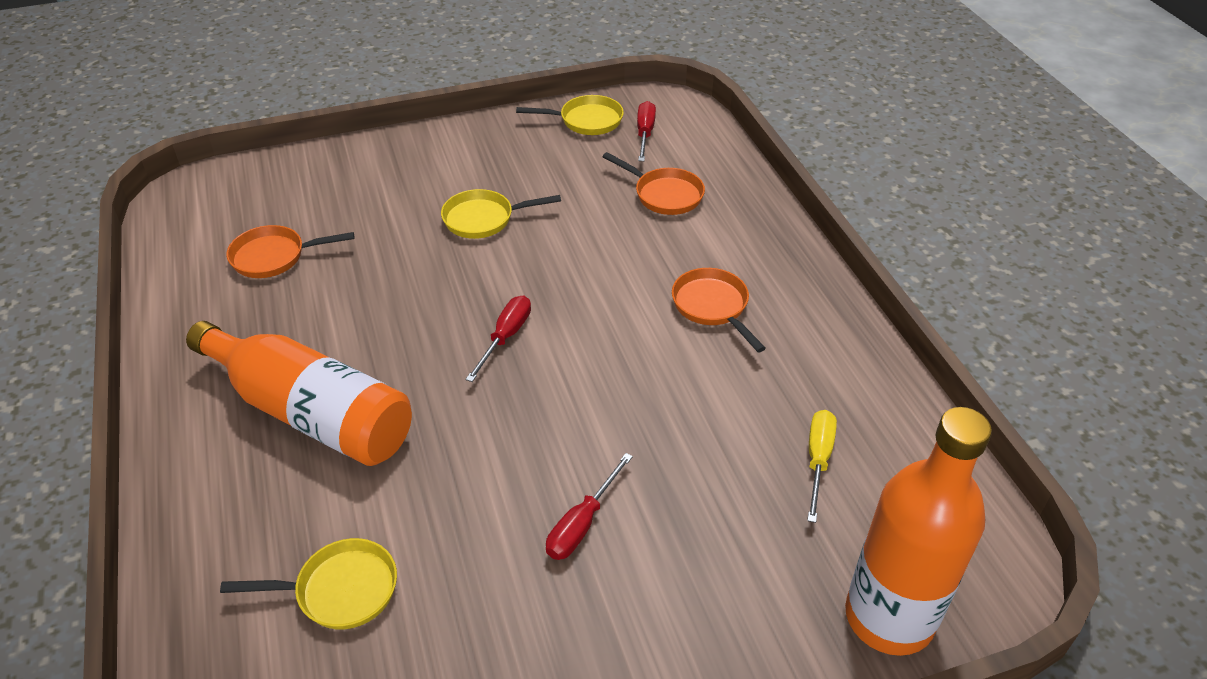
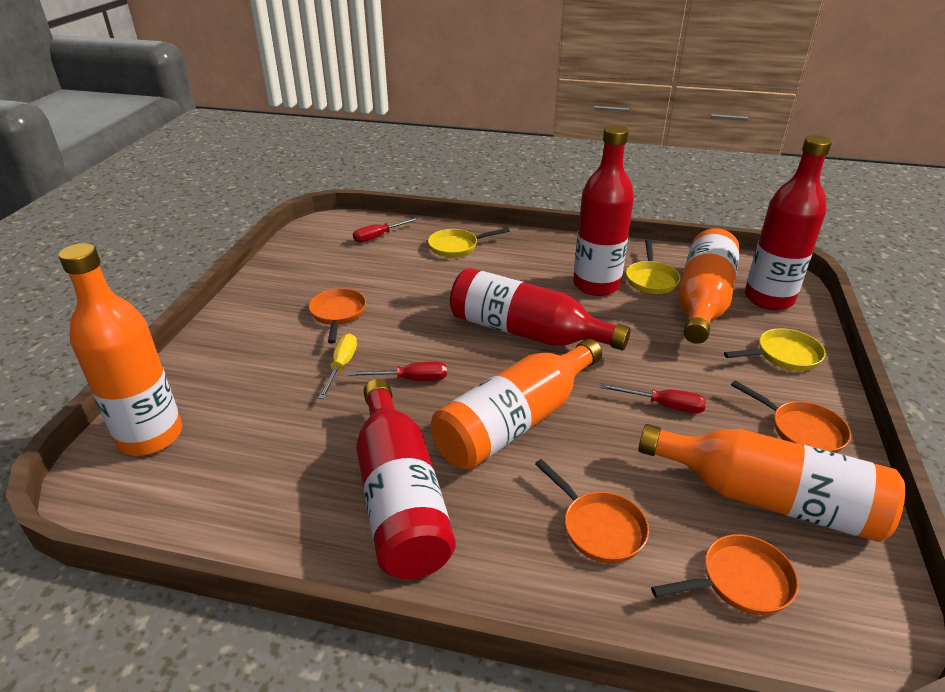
orange bottle: [186,321,412,466] [845,407,992,656] = 2 -> [59,243,182,456] [431,339,602,470] [638,424,905,542] [678,228,740,344] = 4
orange pan: [227,225,354,278] [602,152,705,215] [672,268,766,352] = 3 -> [309,288,366,344] [535,459,649,563] [651,534,799,615] [731,380,851,453] = 4
red bottle: none = 0 -> [356,379,456,579] [450,268,631,350] [573,125,634,296] [745,135,832,310] = 4

